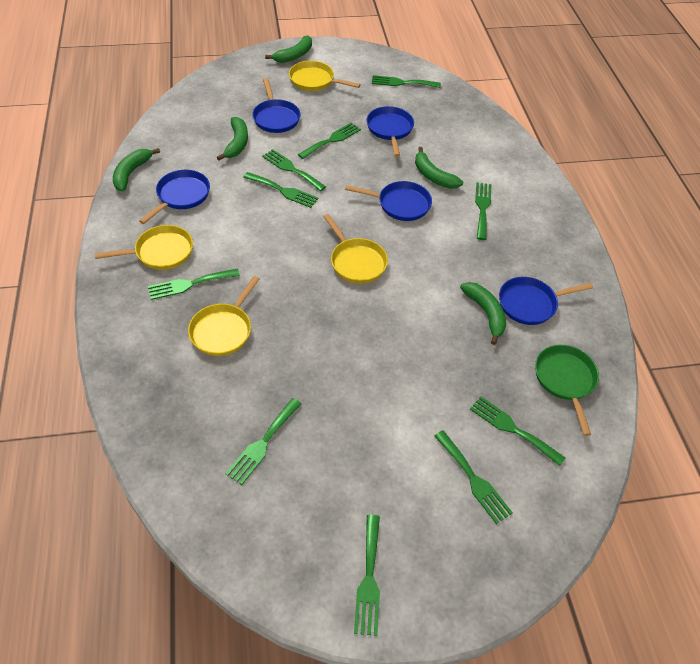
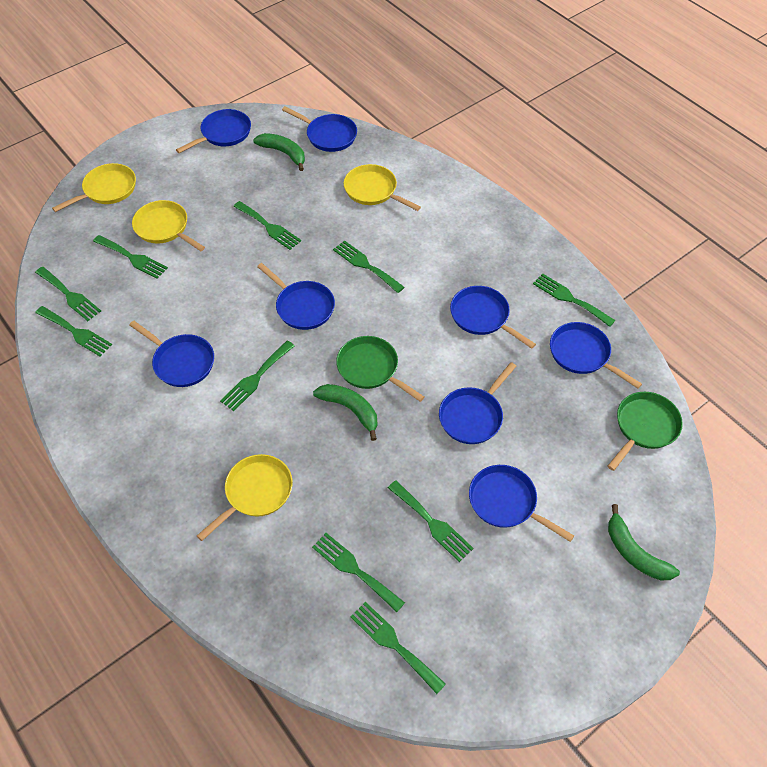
blue pan: [139,170,210,224] [252,78,301,133] [345,181,432,221] [367,106,414,157] [499,277,593,325] = 5 -> [129,321,214,387] [176,109,251,153] [257,263,335,330] [282,106,357,152] [439,362,516,444] [450,286,536,349] [469,465,574,542] [550,322,642,389] = 8
green banana: [113,148,160,192] [217,117,248,160] [265,36,312,63] [415,147,463,189] [460,282,506,345] = 5 -> [253,133,305,171] [313,384,377,441] [608,504,680,581] = 3
green pan: [535,345,599,436] = 1 -> [336,336,424,402] [607,392,683,471] = 2

